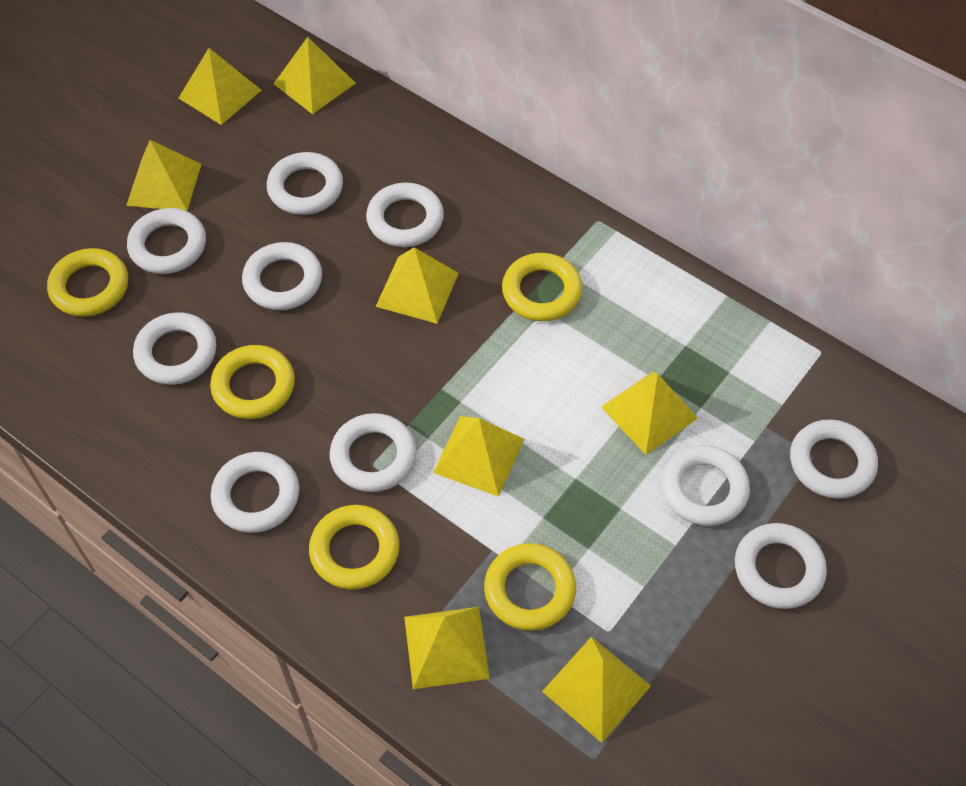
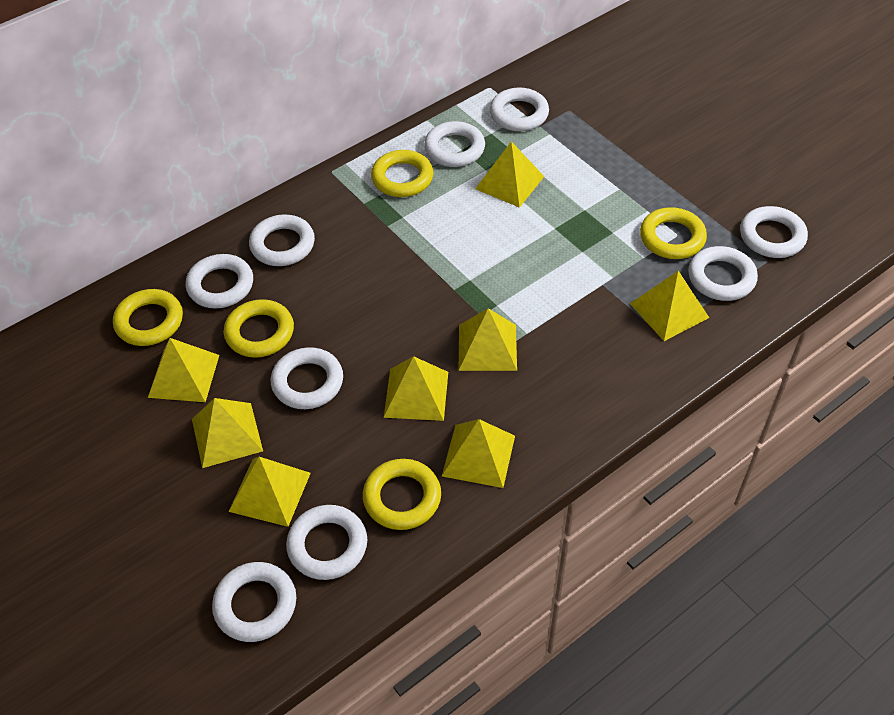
white ring: [127,208,206,274] [133,312,217,385] [211,452,299,533] [242,242,322,310] [267,152,343,215] [330,413,417,492] [366,183,444,247] [662,445,750,526] [735,523,827,609] [790,419,878,499] = 10 -> [185,254,253,309] [212,562,296,642] [249,214,315,266] [271,347,343,409] [286,505,367,580] [424,121,485,167] [490,87,549,131] [688,246,758,301] [740,206,808,258] = 9

